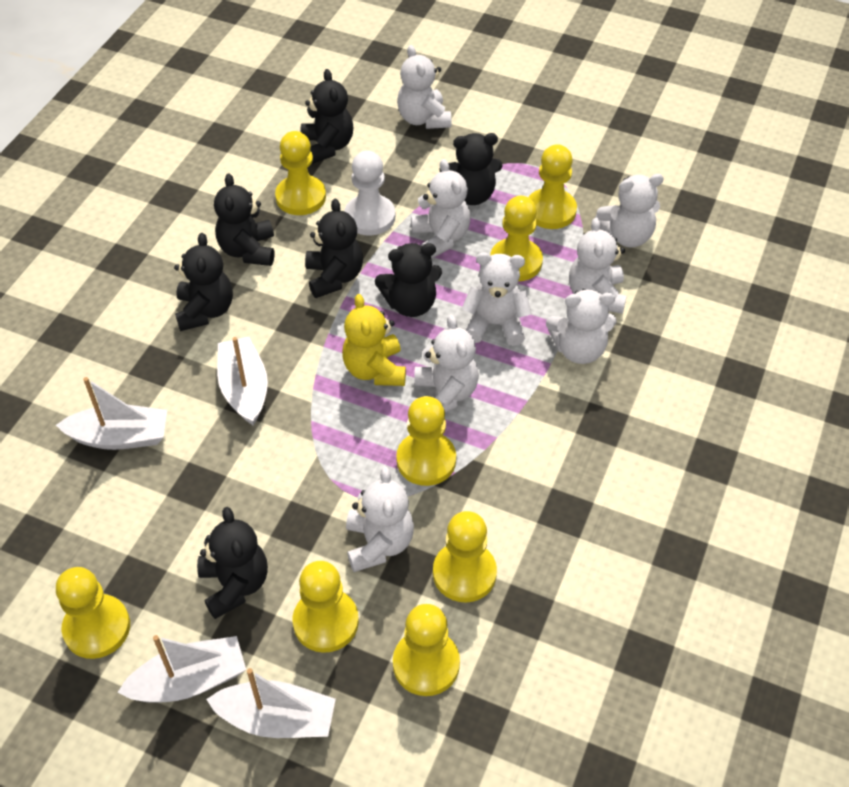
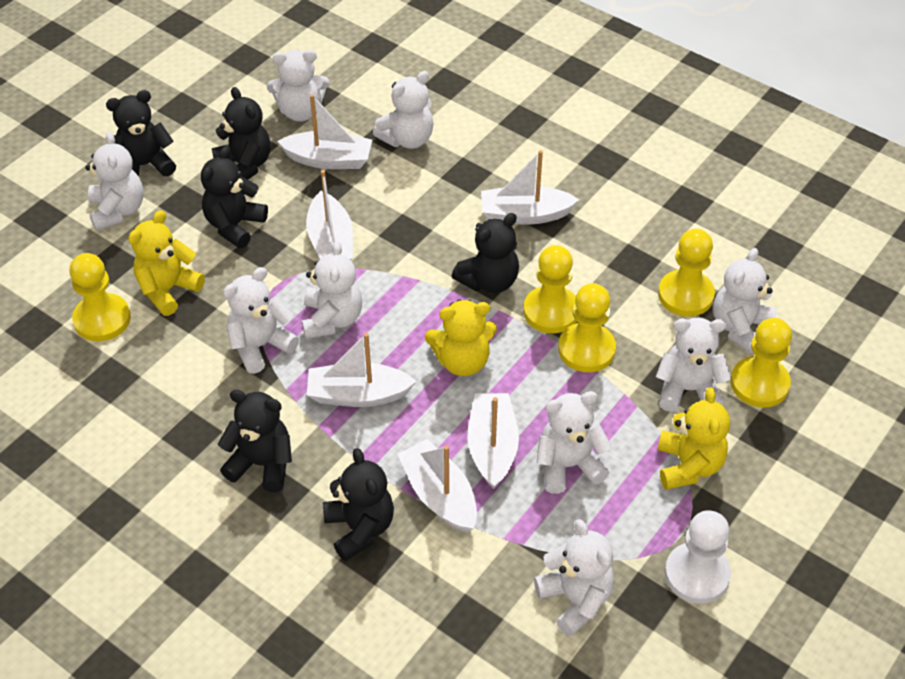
black teddy bear: [174,233,233,331] [197,507,268,619] [214,174,274,266] [301,69,353,164] [305,198,363,298] [375,243,442,317] [440,133,503,205] = 7 -> [106,90,176,176] [201,146,268,248] [212,87,271,179] [218,390,292,492] [323,448,394,561] [452,213,519,293] = 6
white boat: [56,377,167,450] [117,635,246,703] [206,668,336,738] [217,337,268,425] = 4 -> [277,94,372,169] [306,170,353,260] [307,333,417,407] [398,439,477,533] [467,393,519,489] [481,150,579,225] = 6
white teddy bear: [346,467,414,572] [397,45,451,129] [411,159,470,259] [414,315,479,413] [462,252,532,346] [546,289,616,364] [569,218,627,314] [595,174,664,248] = 8 -> [85,132,144,231] [223,267,299,374] [267,50,330,121] [302,241,362,339] [373,71,434,149] [534,519,614,636] [536,391,612,494] [656,318,731,412] [713,248,777,355] = 9
yellow pawn: [56,567,130,659] [275,131,326,215] [293,561,359,653] [393,604,460,696] [396,396,456,486] [433,511,497,603] [490,196,543,282] [528,144,577,229] = 8 -> [70,253,131,341] [524,245,577,333] [558,283,616,372] [658,229,715,317] [731,318,792,408] = 5
yellow teddy bear: [342,294,406,386] = 1 -> [128,210,205,316] [425,299,497,376] [657,387,730,490] = 3

